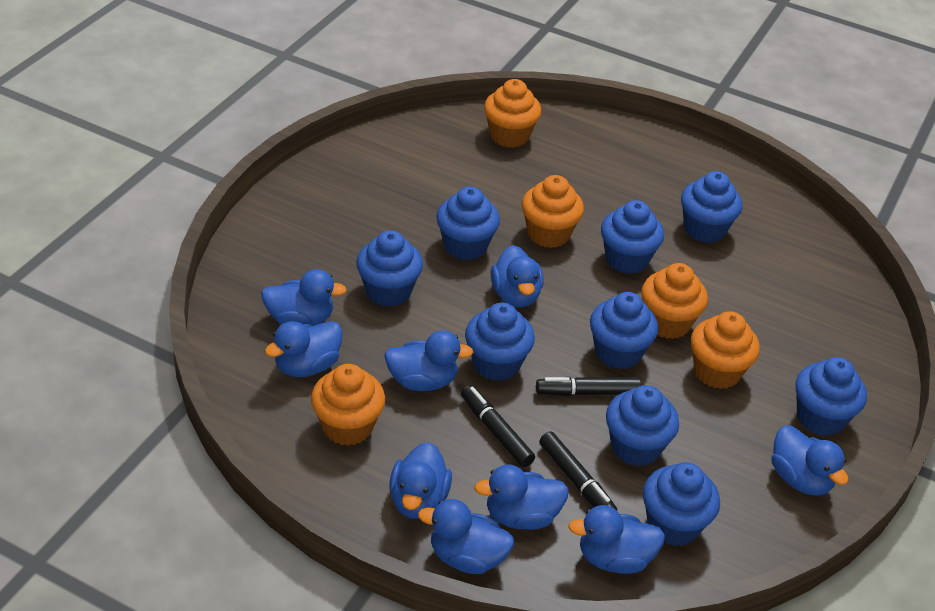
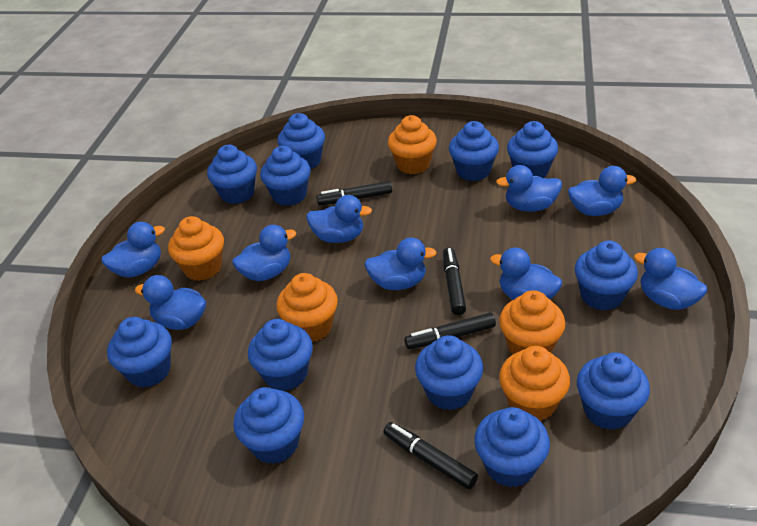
black marker: [461,385,535,467] [536,377,642,396] [539,431,617,510] = 3 -> [316,181,392,205] [383,422,478,490] [404,313,496,349] [443,248,466,315] = 4
blue cupcake: [356,230,423,307] [436,186,500,260] [465,302,535,381] [590,292,658,369] [601,200,664,274] [606,385,679,466] [643,462,720,546] [681,171,742,243] [795,357,867,436] = 9 -> [107,317,172,388] [207,145,257,204] [233,387,304,464] [248,319,313,391] [260,146,311,206] [278,113,325,169] [415,335,483,410] [449,121,499,181] [474,407,550,487] [507,121,558,178] [575,240,638,311] [577,352,650,430] = 12

